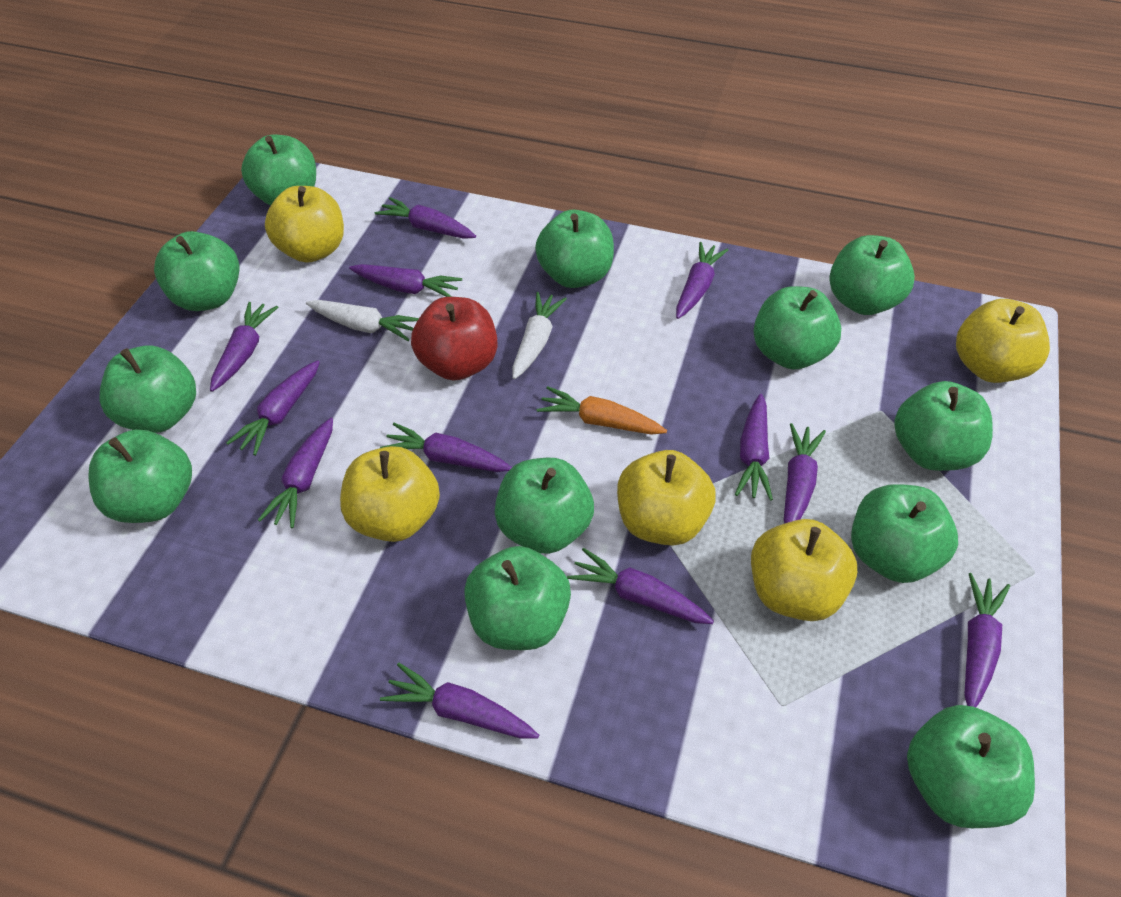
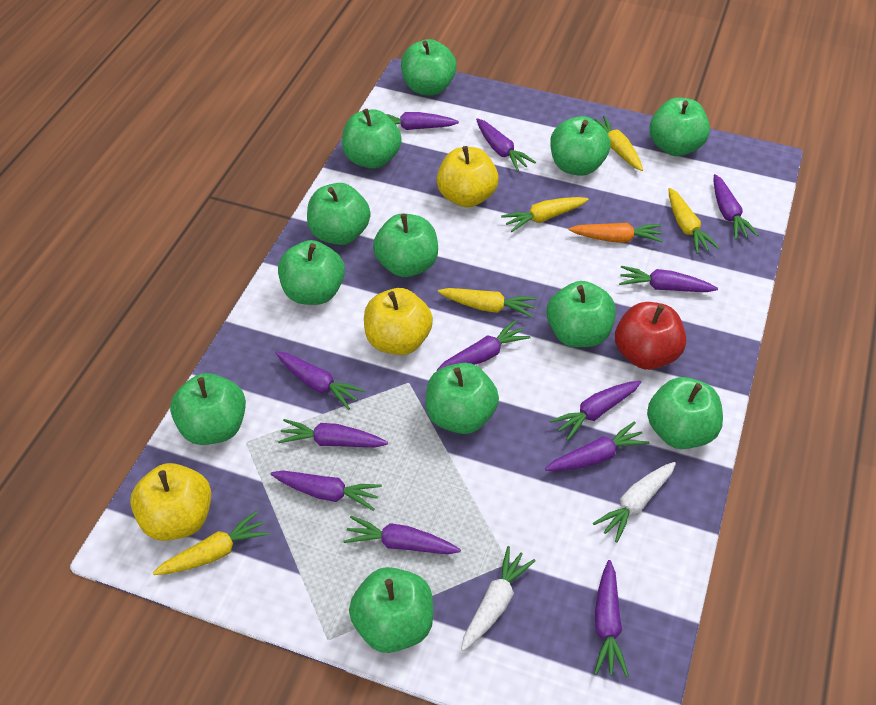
yellow apple: [265,186,344,263] [340,446,440,542] [617,450,715,545] [751,519,857,621] [956,299,1050,383] = 5 -> [130,463,212,541] [364,288,433,355] [437,146,499,208] = 3
yellow carrot: none = 0 -> [153,511,269,575] [438,288,536,317] [501,197,589,232] [594,115,643,171] [669,188,720,254] = 5

